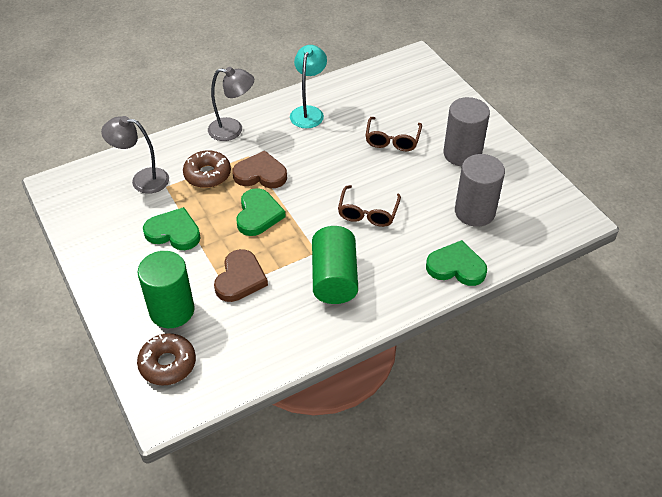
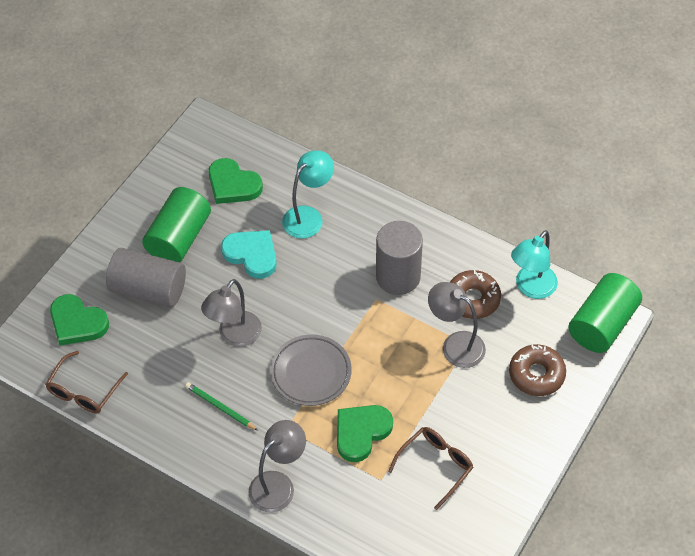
brown heart: [214,249,268,302] [232,151,287,188] = 2 -> none = 0
green pencil: none = 0 -> [185,382,258,430] = 1
grey lamp: [101,116,169,194] [208,67,254,141] = 2 -> [201,279,262,347] [248,420,306,513] [428,282,486,368] = 3
grey plate: none = 0 -> [270,334,352,406] = 1
turquoise heart: none = 0 -> [221,230,277,279] = 1
turquoise lamp: [290,45,327,128] = 1 -> [282,150,334,239] [511,230,558,299] = 2

